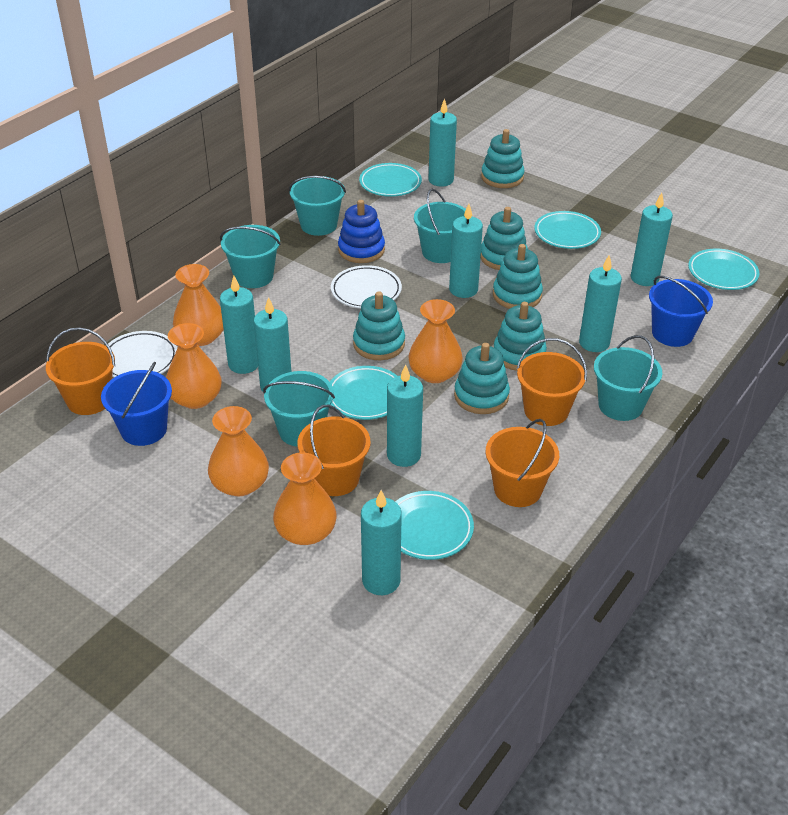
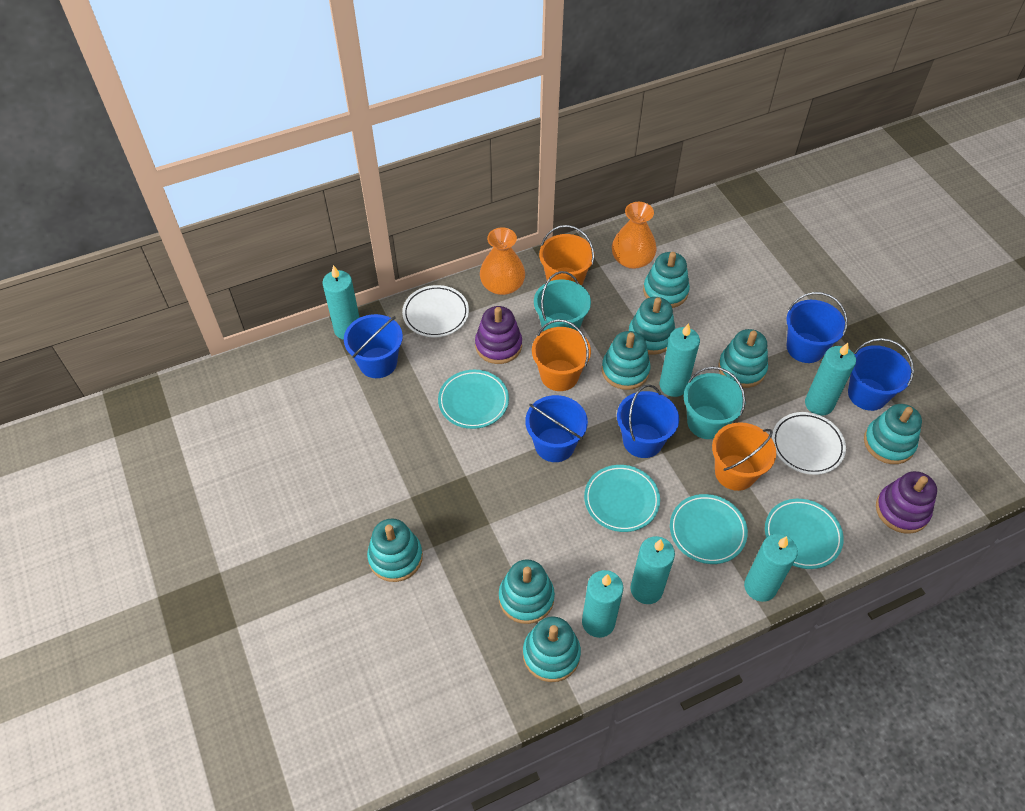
blue bucket: [101,362,172,446] [649,276,713,347] = 2 -> [344,314,403,378] [525,395,588,462] [617,384,679,458] [786,292,847,363] [848,338,914,411] = 5
blue stacking toy: [338,200,385,263] = 1 -> none = 0
orange bucket: [46,327,115,415] [297,405,370,496] [486,419,559,507] [517,338,587,426] = 4 -> [532,319,591,391] [539,225,595,286] [712,422,776,491] = 3
orange vase: [166,323,222,409] [173,264,224,346] [208,406,269,497] [273,452,337,545] [408,299,463,383] = 5 -> [480,227,525,295] [612,202,657,269] = 2
purple stacking toy: none = 0 -> [475,306,522,364] [876,471,937,534] = 2
turquoise bucket: [220,225,281,288] [263,371,335,447] [289,176,346,236] [414,189,466,263] [594,335,662,421] = 5 -> [534,271,591,331] [684,367,746,439] = 2
turquoise candle: [220,276,258,374] [254,297,291,392] [361,490,402,595] [387,364,423,467] [429,98,457,187] [449,204,483,298] [579,255,622,352] [631,193,673,286] = 8 -> [322,265,360,340] [582,570,623,638] [630,536,675,604] [660,323,700,397] [744,534,798,602] [805,343,856,416] = 6
turquoise plate: [330,366,397,420] [359,163,422,197] [395,491,474,560] [535,211,601,249] [688,249,759,290] = 5 -> [438,370,509,429] [584,465,660,532] [670,494,748,564] [765,499,844,569] = 4
turquoise stacking toy: [353,291,405,360] [454,343,510,414] [481,129,525,188] [481,207,528,270] [493,244,543,309] [494,302,547,371] = 6 -> [367,519,423,582] [499,559,555,624] [523,617,581,682] [602,331,651,390] [628,297,675,355] [643,252,690,308] [718,329,768,388] [864,404,922,464] = 8

